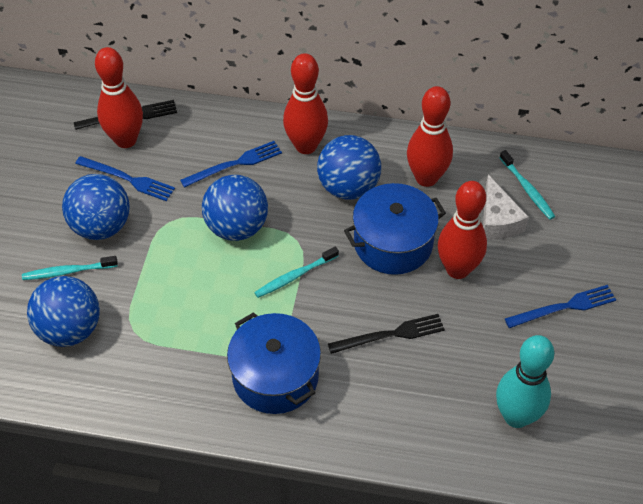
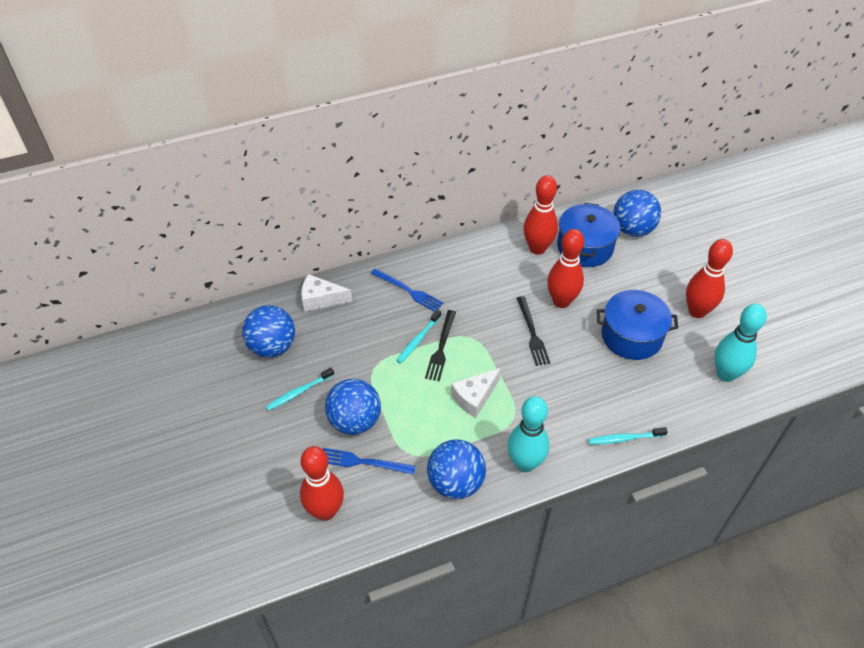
blue fork: [75,156,175,201] [180,141,282,188] [505,285,616,328] = 3 -> [323,448,416,475] [370,268,443,312] = 2
turquoise bowling pin: [496,335,554,428] = 1 -> [507,396,549,472] [715,304,767,382] = 2
white cheese: [483,175,529,240] = 1 -> [301,274,352,312] [451,368,501,418] = 2

